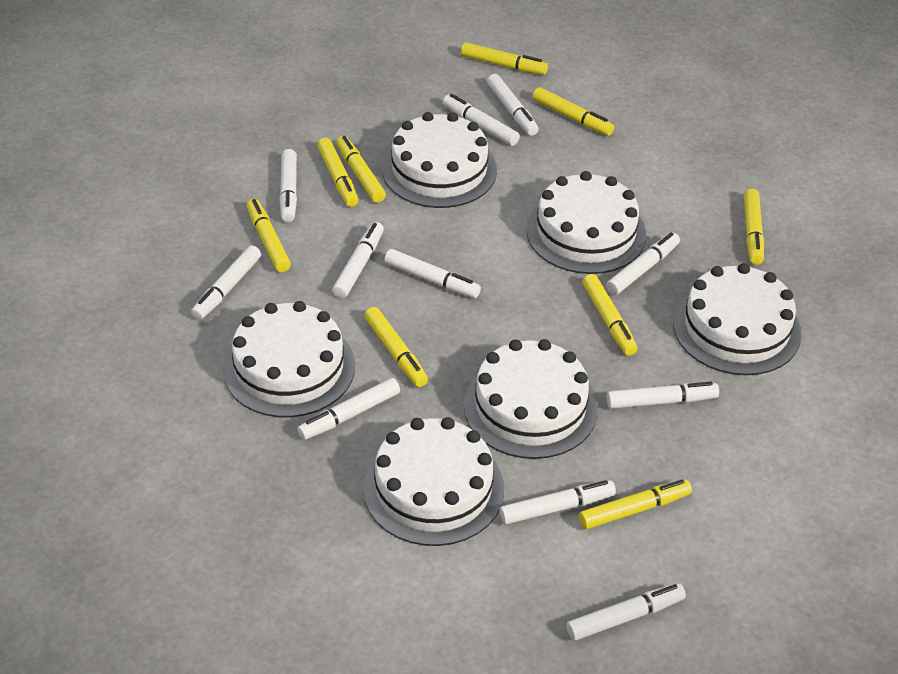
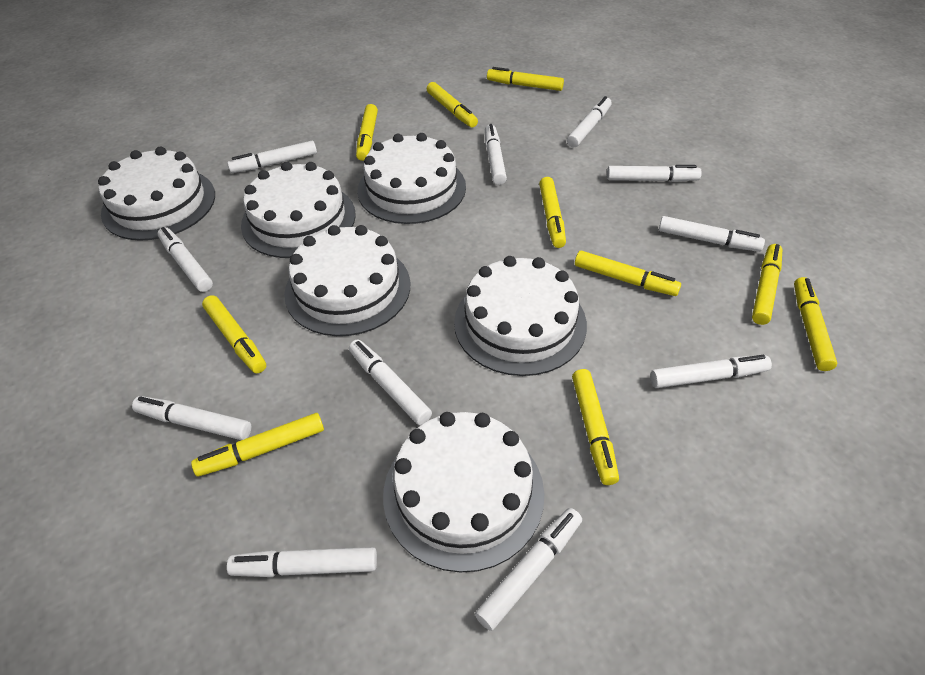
yellow marker: [246,199,291,272] [317,138,359,207] [336,136,386,203] [364,307,428,387] [461,42,548,75] [533,87,614,136] [579,479,692,530] [582,274,638,356] [744,189,764,265] = 9 -> [191,413,324,477] [202,295,266,373] [356,104,378,161] [427,82,478,127] [487,67,564,91] [539,177,566,248] [572,369,619,485] [575,251,681,296] [752,244,782,325] [794,277,837,371] = 10

